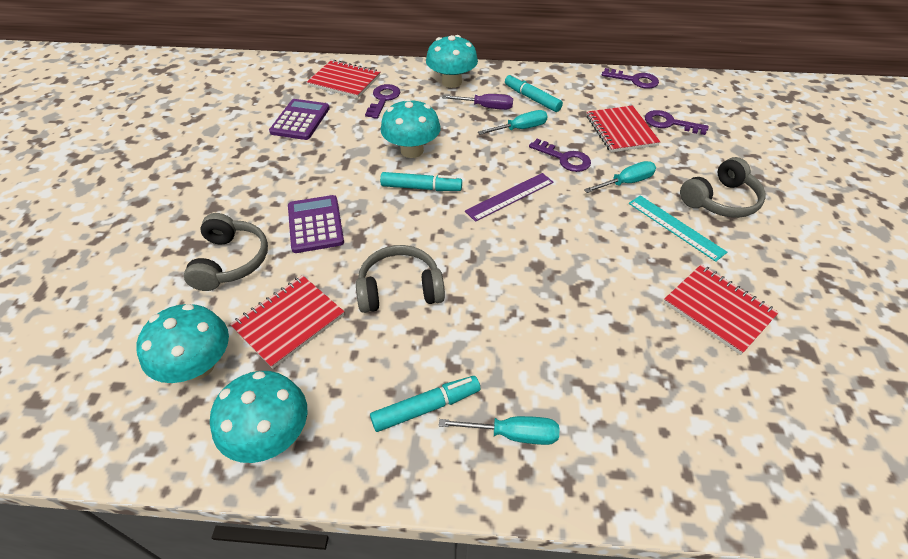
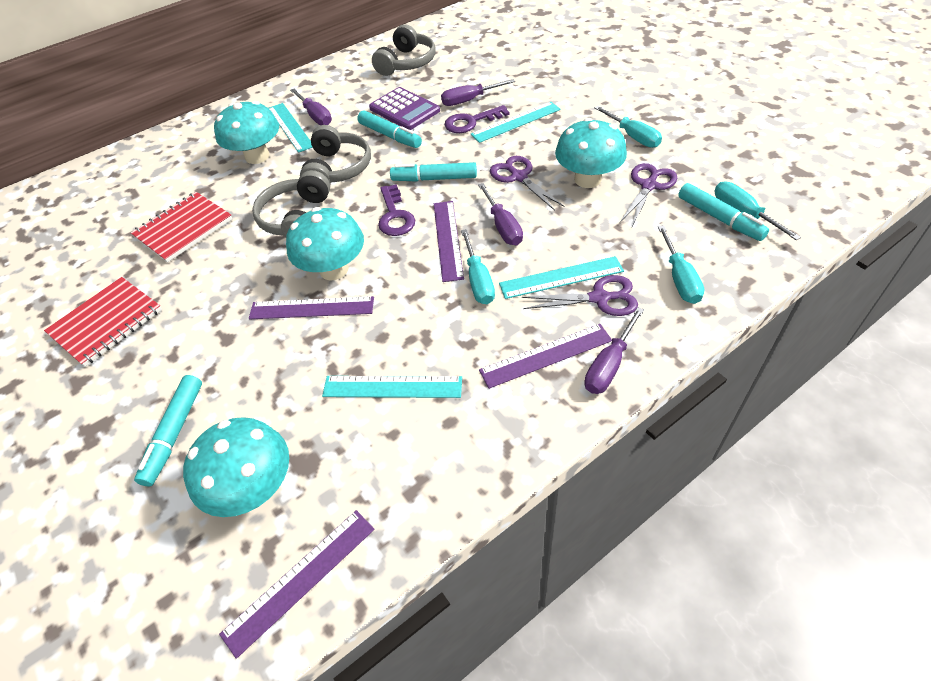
purple calculator: [269,99,330,140] [288,195,344,253] = 2 -> [369,87,440,130] = 1
purple key: [365,84,400,119] [529,139,591,172] [602,68,659,89] [645,110,709,135] = 4 -> [378,184,415,236] [445,105,510,133] = 2
purple ruler: [465,173,554,222] = 1 -> [219,510,375,659] [249,296,374,319] [434,201,464,282] [479,324,612,389] = 4
purple scissors: none = 0 -> [490,156,565,211] [522,275,638,316] [620,163,677,226] = 3
purple screwdriver: [442,94,513,110] = 1 -> [290,89,332,125] [441,79,515,106] [478,183,523,245] [584,307,644,394] = 4
red notebook: [230,275,344,369] [307,60,380,98] [587,105,660,152] [664,264,779,355] = 4 -> [44,277,162,367] [131,192,232,263] = 2
turquoise marker: [370,376,480,432] [380,172,462,191] [505,74,563,112] = 3 -> [134,375,202,486] [357,110,422,148] [390,162,477,182] [678,183,769,241] = 4
turquoise ruler: [629,195,727,262] = 1 -> [269,103,313,153] [322,376,462,398] [470,102,561,143] [499,256,624,299] = 4
turquoise screwdriver: [439,416,560,445] [478,110,548,135] [584,161,656,193] = 3 -> [461,229,495,304] [594,106,662,148] [658,225,704,304] [714,182,801,241] = 4

